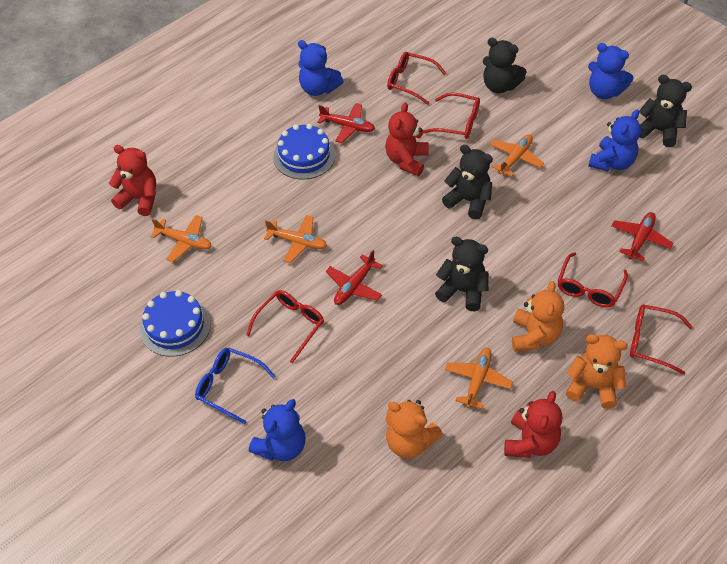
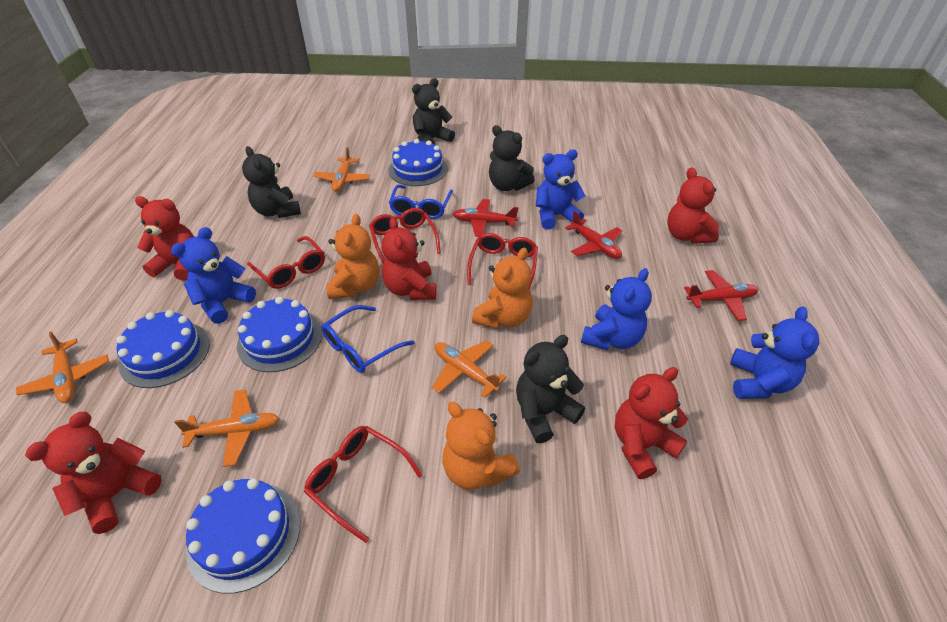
blue cake: [140,290,211,357] [273,124,336,180] = 2 -> [117,310,210,388] [186,478,300,594] [237,297,322,372] [388,139,448,186] = 4
blue glasses: [195,347,276,424] = 1 -> [321,305,415,373] [389,185,453,219] = 2
red glasses: [246,290,324,363] [387,52,447,105] [423,92,480,139] [558,252,628,307] [630,304,693,375] = 5 -> [247,236,325,289] [304,426,423,543] [369,208,441,263] [467,233,538,290] = 4
red teddy bear: [109,145,156,216] [385,103,429,176] [504,391,562,458] = 3 -> [25,412,162,534] [135,196,194,281] [381,217,436,300] [615,367,688,479] [667,167,719,244] = 5

